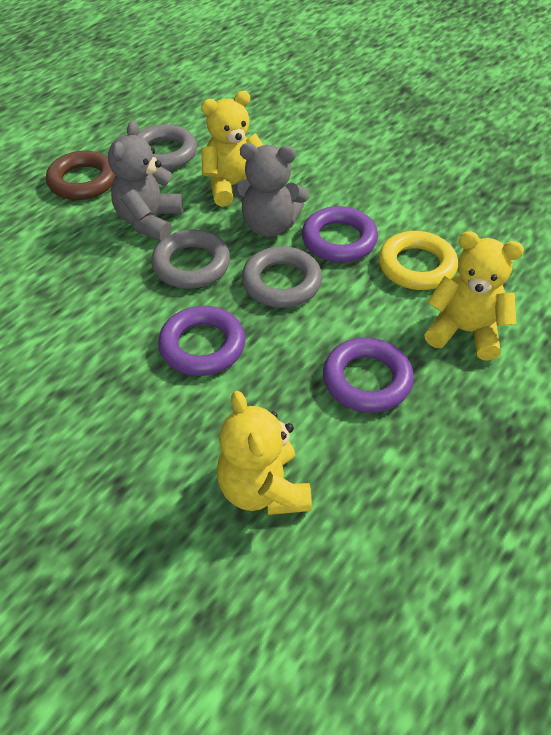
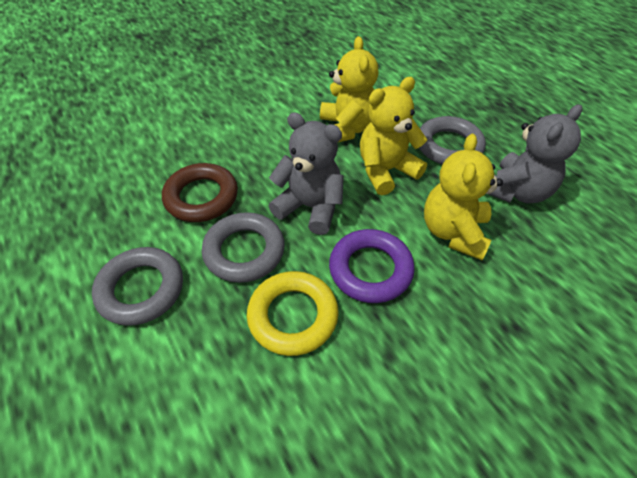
purple ring: [158,306,245,376] [302,206,378,262] [323,338,414,413] = 3 -> [329,229,415,303] = 1

